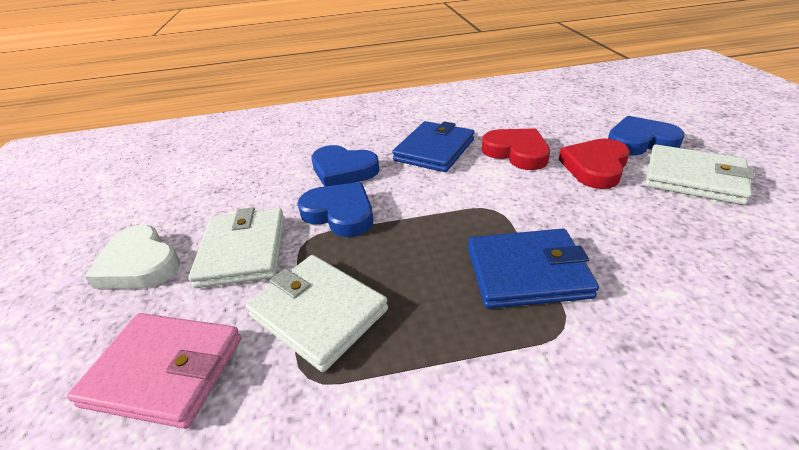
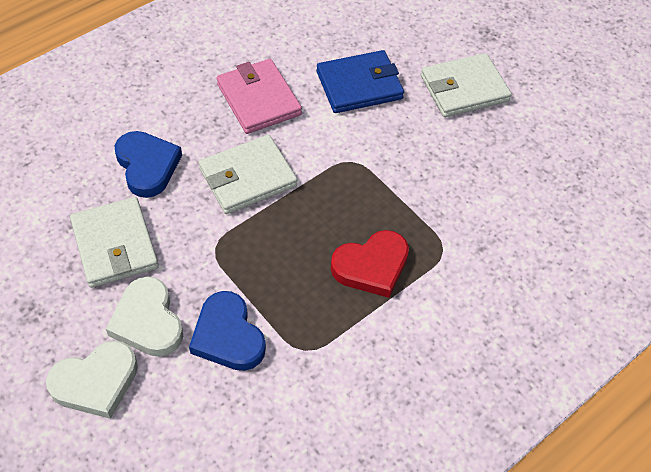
blue heart: [297,182,373,237] [311,145,379,187] [608,116,685,155] = 3 -> [115,131,182,198] [189,291,266,371] = 2
blue wallet: [392,121,474,172] [468,229,599,309] = 2 -> [316,50,404,113] = 1
red heart: [482,128,550,170] [559,138,630,189] = 2 -> [331,230,409,298] = 1
white heart: [85,225,180,289] = 1 -> [46,340,138,419] [106,276,183,357] = 2

